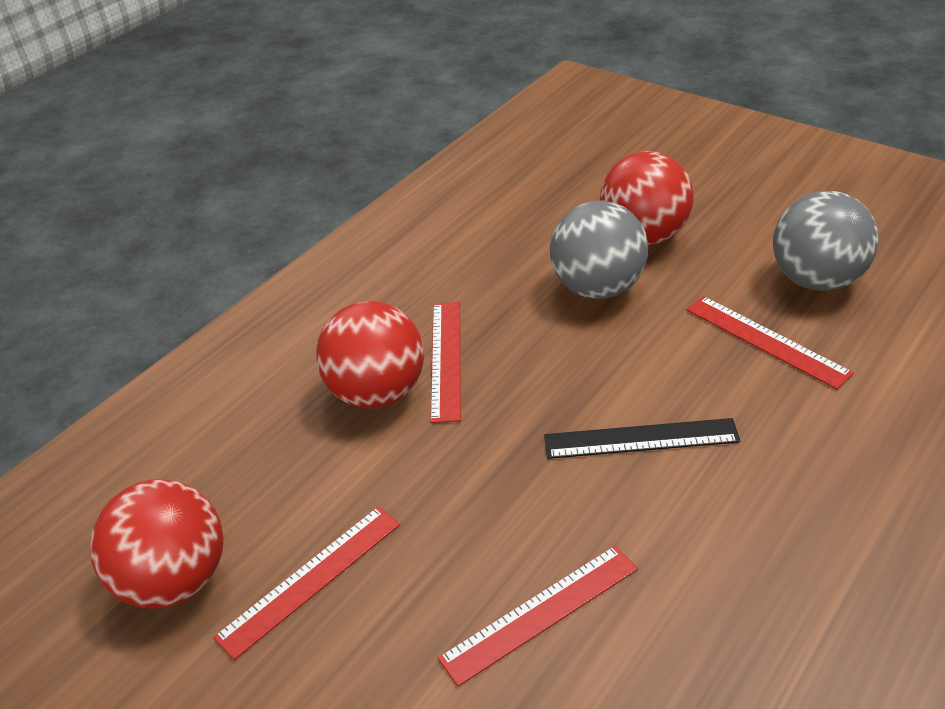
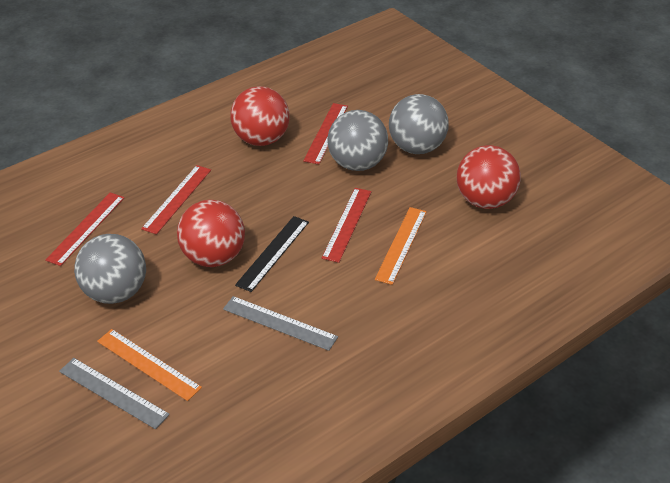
grey ball: [550,200,648,299] [773,191,879,291] = 2 -> [74,234,146,304] [328,110,388,171] [389,94,449,154] = 3
grey ruler: none = 0 -> [59,358,170,429] [223,296,338,351] = 2
orange ruler: none = 0 -> [97,329,202,401] [375,207,427,285] = 2

